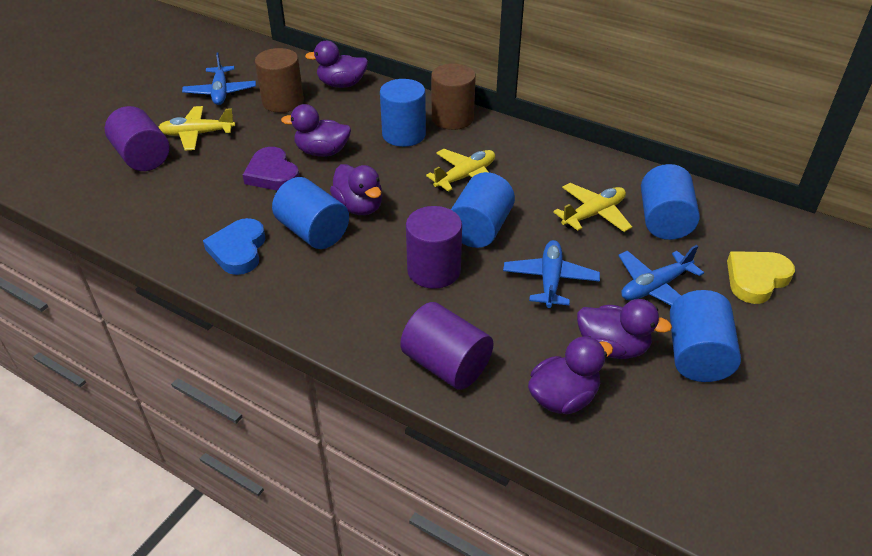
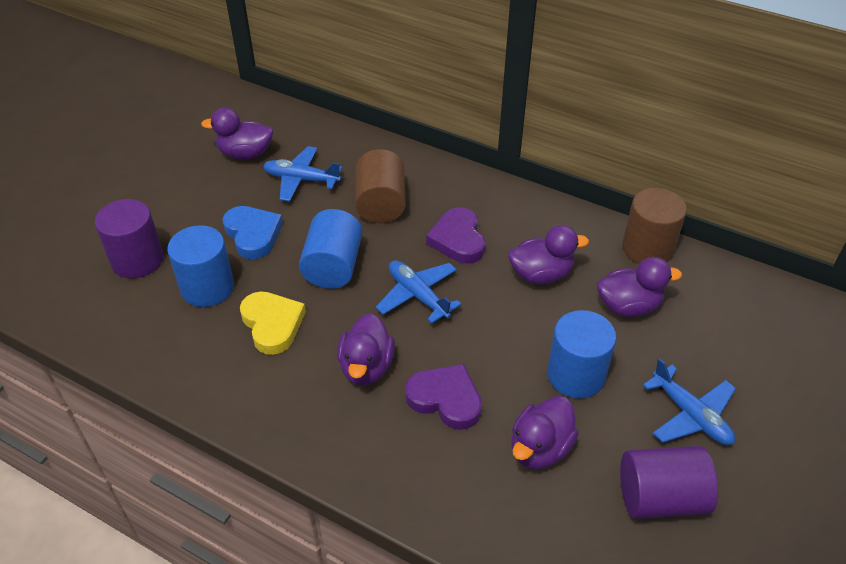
blue cylinder: [272,177,349,249] [380,79,426,147] [451,172,515,248] [641,164,700,240] [670,290,741,382] = 5 -> [167,225,234,307] [299,209,362,289] [547,310,616,399] = 3
purple cylinder: [105,106,169,171] [400,302,494,390] [406,206,462,289] = 3 -> [95,199,164,278] [620,446,718,519] = 2
purple heart: [243,147,300,191] = 1 -> [405,364,482,430] [426,207,485,263] = 2
yellow plane: [158,106,235,151] [426,149,495,192] [553,183,632,232] = 3 -> none = 0

